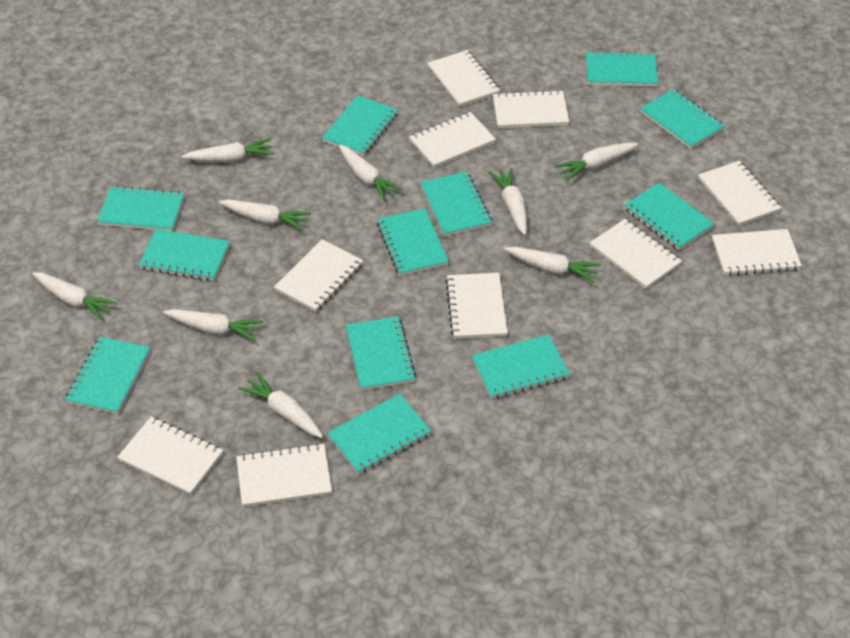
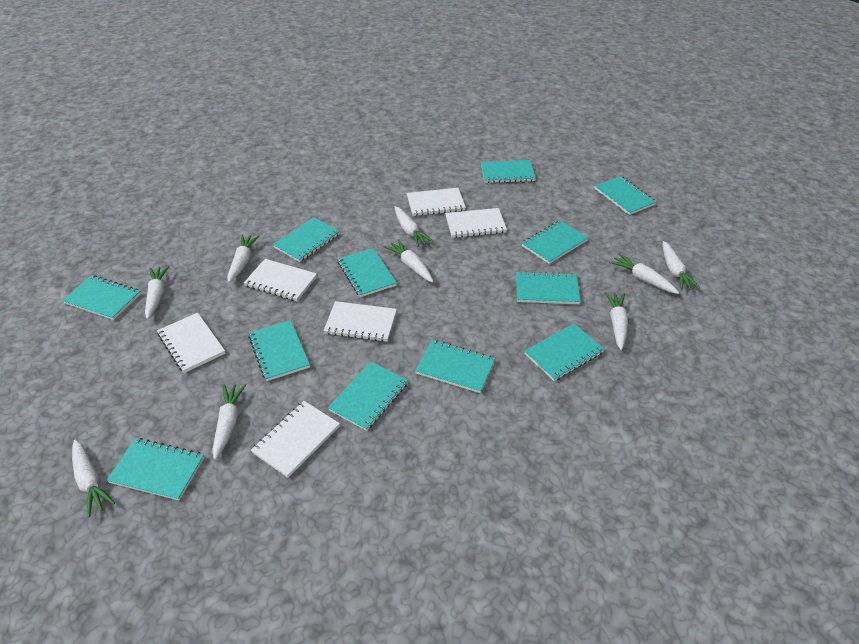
white notebook: [117,416,223,495] [236,443,332,507] [274,239,363,312] [409,112,496,168] [427,50,500,107] [445,273,508,339] [493,90,569,129] [590,219,682,289] [698,161,781,226] [712,229,802,276] = 10 -> [157,313,225,373] [244,259,317,301] [251,401,340,478] [323,301,397,342] [407,188,466,216] [445,208,507,238] = 6

